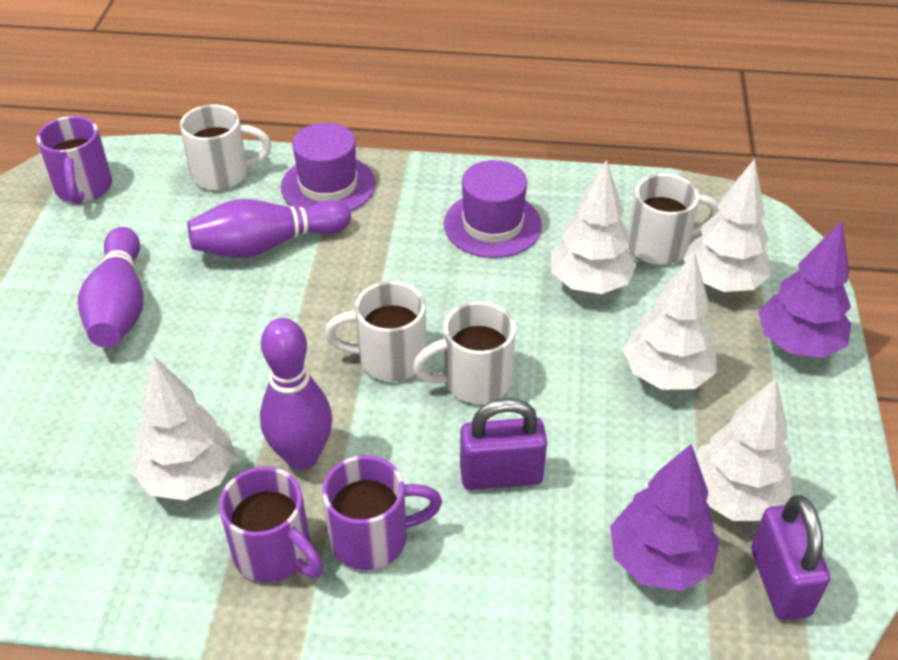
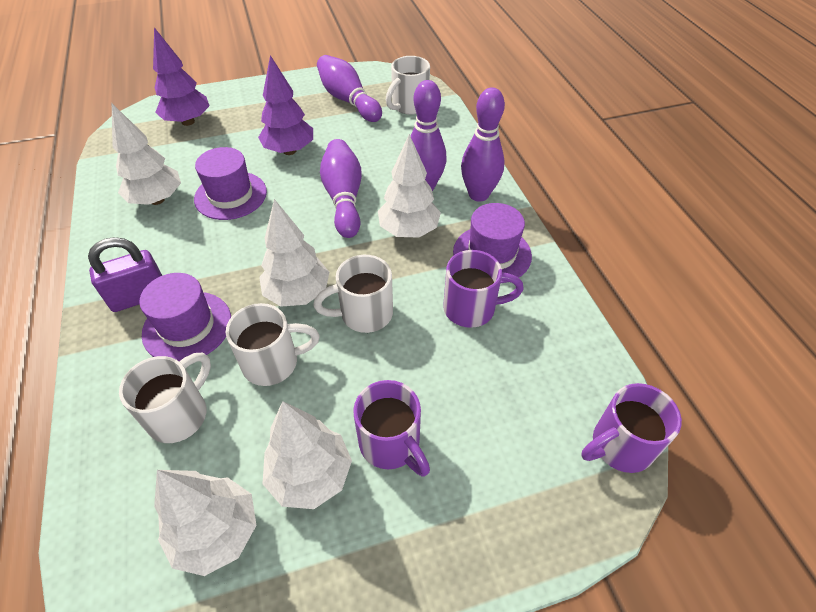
purple bowling pin: [78,227,143,348] [188,199,351,258] [260,318,332,470] = 3 -> [317,55,382,122] [320,139,362,238] [411,80,446,191] [461,88,505,202] = 4
purple hat: [281,123,376,212] [444,160,542,258] = 2 -> [139,273,231,361] [194,147,267,220] [453,203,532,283] = 3
purple padlock: [460,398,547,490] [751,495,830,620] = 2 -> [88,237,162,312] = 1

